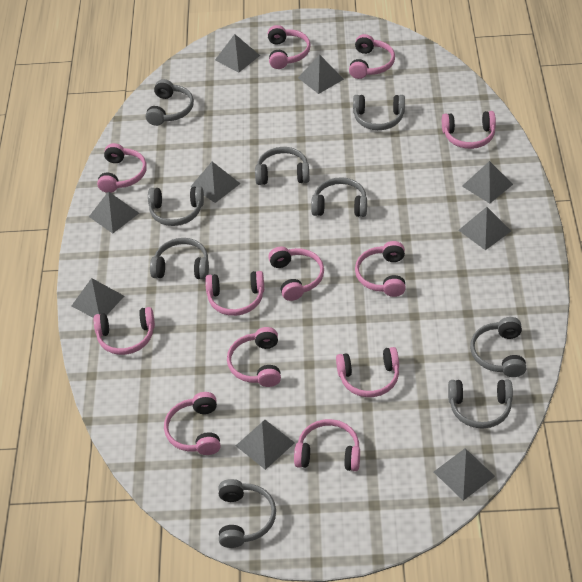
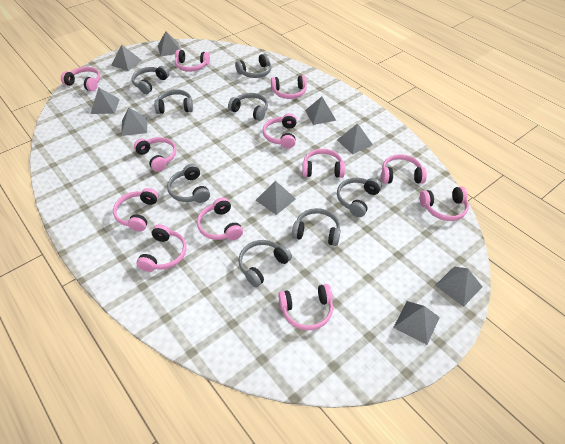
grey headphones: [146,79,194,126] [148,186,204,226] [150,238,209,279] [218,479,276,548] [255,147,309,185] [311,177,367,217] [353,95,405,130] [448,380,513,429] [470,317,526,377] = 9 -> [132,66,169,94] [154,89,193,114] [167,164,210,203] [228,93,268,121] [235,53,271,78] [239,240,292,287] [292,208,341,246] [337,178,382,217] = 8

